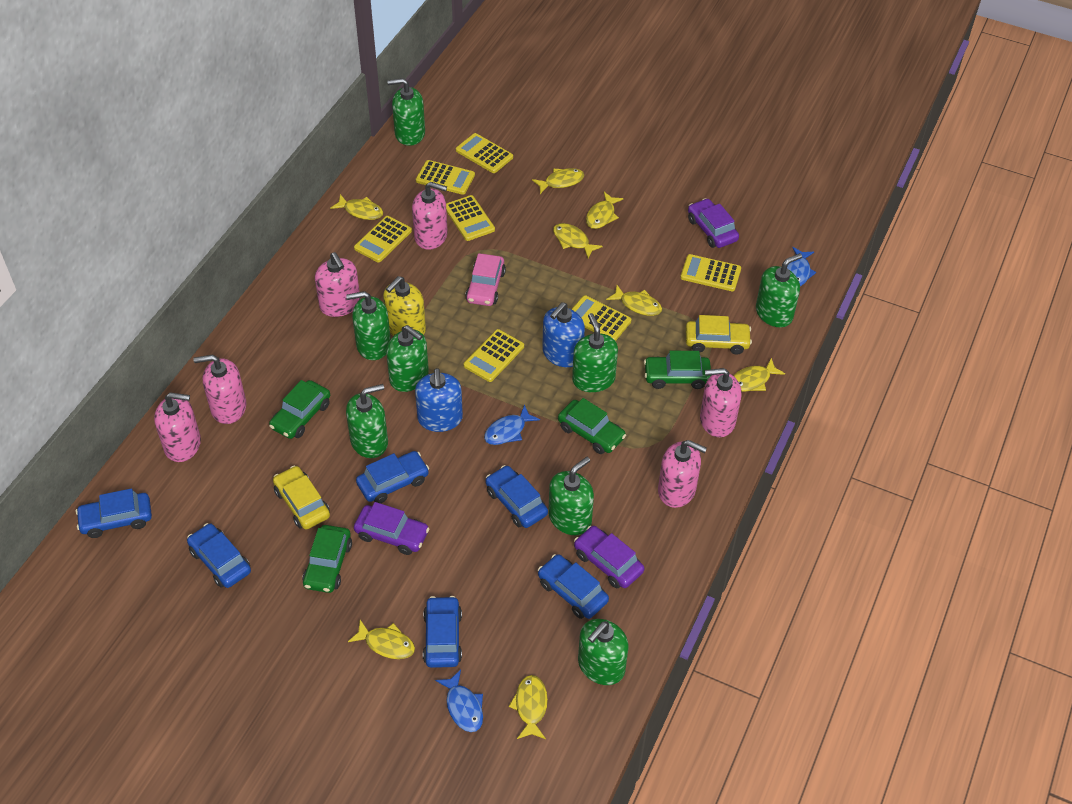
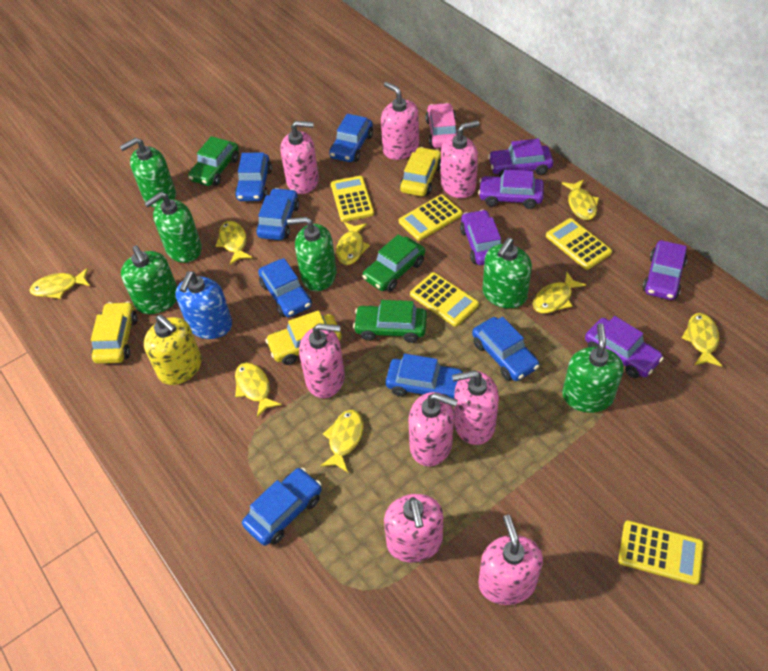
blue car: [76,488,152,538] [187,523,251,588] [356,451,429,503] [423,596,462,668] [486,465,548,528] [538,554,609,619] = 6 -> [235,153,272,201] [242,468,322,546] [256,188,299,240] [258,258,312,317] [329,114,373,162] [386,354,463,399] [472,317,539,381] = 7
blue fish: [435,670,483,732] [484,404,540,445] [787,247,816,286] = 3 -> none = 0
blue soap dispenser: [415,368,463,432] [542,302,585,367] = 2 -> [176,271,232,339] = 1
green car: [269,380,330,439] [302,525,352,593] [558,398,626,454] [644,351,711,389] = 4 -> [188,136,239,186] [353,300,427,343] [362,234,425,292] = 3
green soap dispenser: [346,291,391,360] [346,384,388,458] [386,325,429,392] [387,78,425,146] [548,457,594,535] [572,313,618,392] [578,619,628,685] [756,253,802,327] = 8 -> [119,138,176,208] [121,245,177,314] [144,192,202,263] [287,217,337,291] [482,238,532,309] [562,323,624,413] = 6
pink soap dispenser: [154,393,201,462] [193,355,246,424] [315,252,360,317] [412,182,448,250] [658,440,707,508] [700,368,742,437] = 6 -> [280,121,319,194] [299,323,345,398] [381,82,419,160] [384,494,443,563] [409,392,458,466] [441,120,480,198] [452,370,499,445] [478,515,543,605] = 8
purple car: [354,502,430,555] [574,526,644,589] [688,198,739,248] = 3 -> [460,209,501,265] [478,170,544,209] [488,139,553,177] [585,316,664,378] [643,240,687,300] = 5
yellow calculator: [354,216,412,262] [416,160,475,195] [446,195,495,241] [456,133,513,173] [463,329,524,382] [571,295,631,341] [680,254,741,291] = 7 -> [331,176,374,222] [399,195,463,241] [410,272,479,327] [546,218,612,270] [618,520,704,585] = 5
yellow car: [273,466,330,529] [686,315,752,355] = 2 -> [91,302,137,364] [265,310,342,365] [400,147,441,196] = 3

